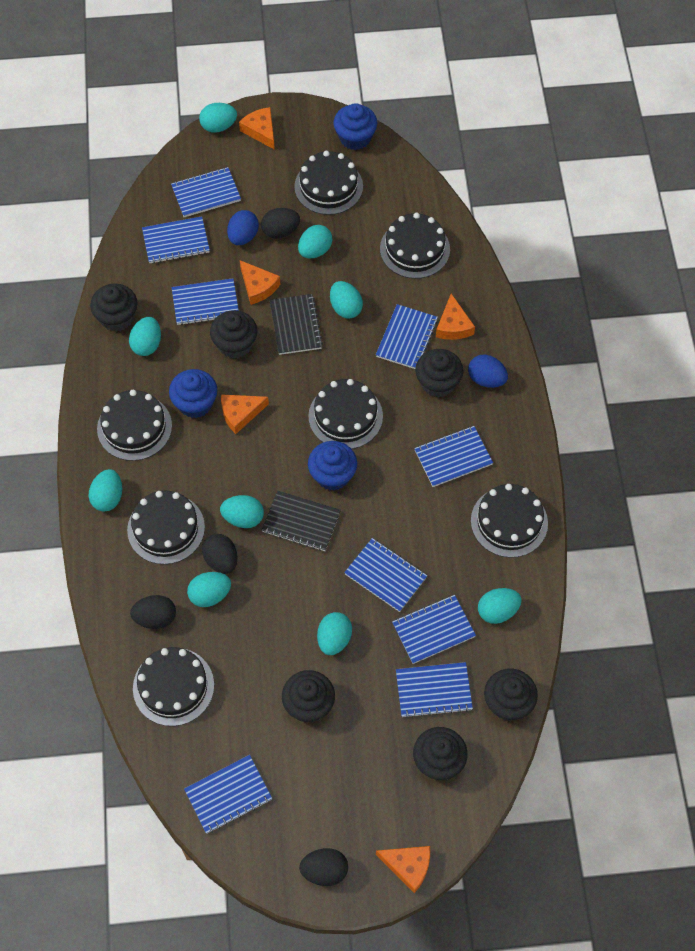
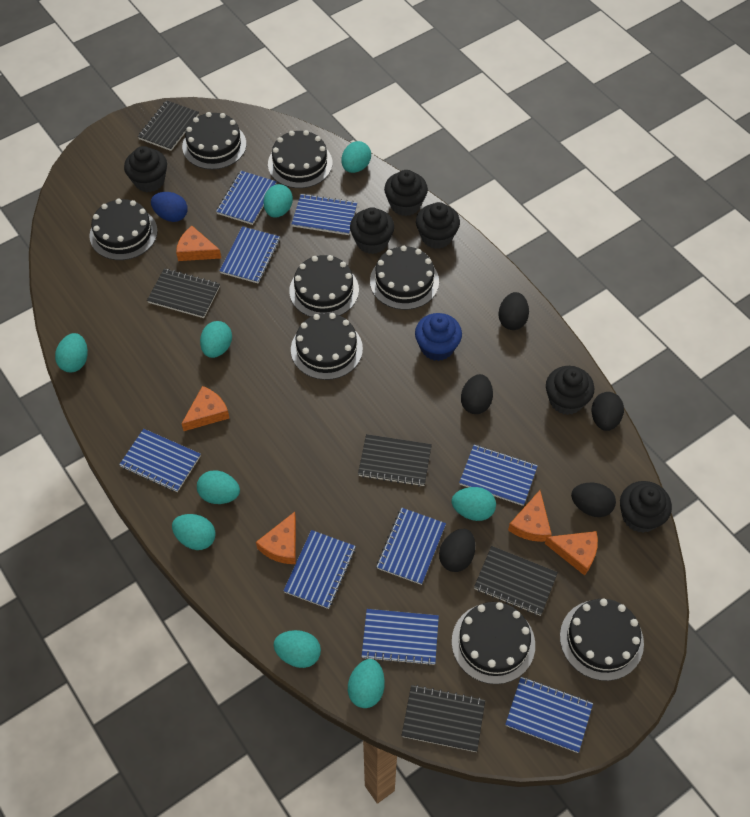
black cake: [97,390,172,461] [127,490,205,564] [133,647,214,726] [294,151,363,215] [308,379,383,449] [380,213,450,279] [471,484,548,558] = 7 -> [89,199,158,260] [182,112,246,170] [268,130,332,188] [289,255,359,317] [291,313,363,380] [370,245,439,310] [452,602,535,684] [560,599,644,681] = 8
black egg: [130,595,176,629] [202,534,238,574] [261,208,300,239] [299,848,348,886] = 4 -> [439,529,475,572] [461,374,493,414] [498,292,529,330] [571,483,616,517] [591,392,624,431] = 5
black notebook: [262,490,341,551] [270,294,323,355] = 2 -> [138,100,199,151] [147,269,220,318] [358,434,432,486] [401,685,485,752] [474,546,558,616] = 5
blue cupcake: [169,369,217,418] [308,441,357,491] [333,103,377,150] = 3 -> [415,313,462,361] = 1
blue egg: [227,210,259,245] [468,354,508,388] = 2 -> [151,192,188,222] = 1

